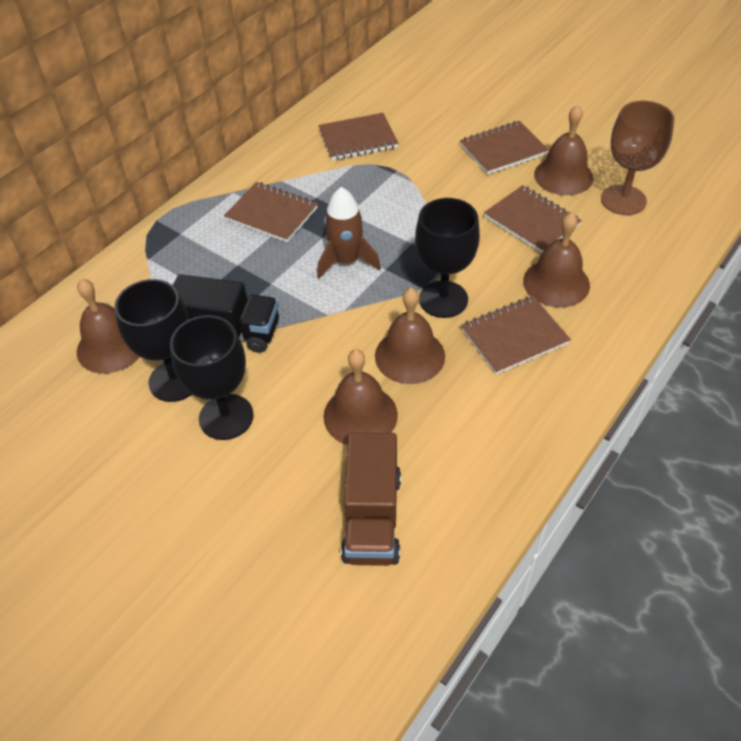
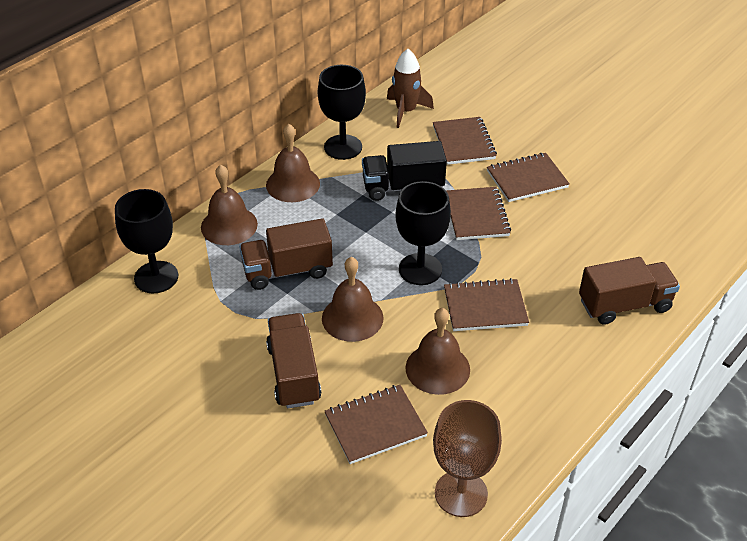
brown bell: [77,279,140,374] [323,349,398,445] [375,288,445,384] [523,212,590,308] [534,105,594,195] = 5 -> [201,165,258,245] [266,123,320,202] [322,257,384,342] [405,308,470,395] = 4
brown truck: [341,432,401,566] = 1 -> [239,218,333,290] [266,313,321,408] [579,257,680,325] = 3

